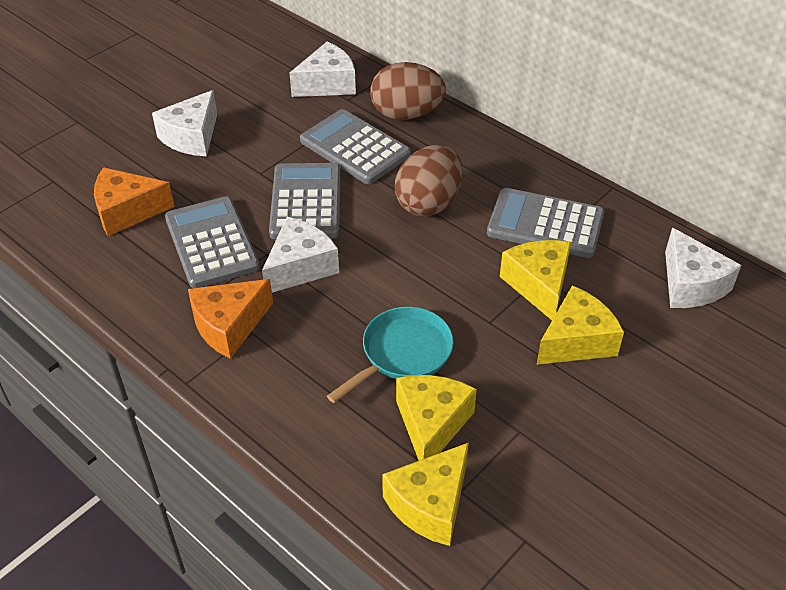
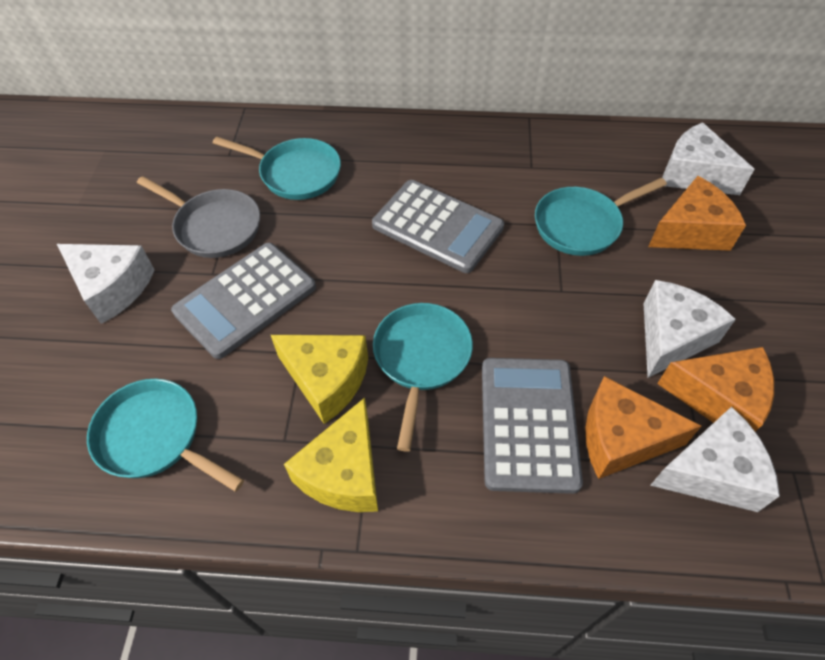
brown egg: [370,62,446,120] [395,145,462,216] = 2 -> none = 0
grey calculator: [165,196,260,288] [269,163,341,239] [300,109,411,184] [487,188,604,258] = 4 -> [171,243,316,359] [372,180,504,273] [482,358,583,494] = 3
grey pan: none = 0 -> [137,176,260,258] = 1
orange cheese: [94,167,174,236] [188,279,273,359] = 2 -> [585,376,701,479] [648,176,746,251] [657,347,774,432] = 3
turquoise pan: [327,307,454,403] = 1 -> [87,379,244,492] [213,137,341,200] [373,303,473,452] [535,178,667,256] = 4
yellow cheese: [382,442,469,546] [396,375,477,461] [500,240,571,320] [537,285,624,365] = 4 -> [271,335,368,424] [284,398,378,512] = 2

